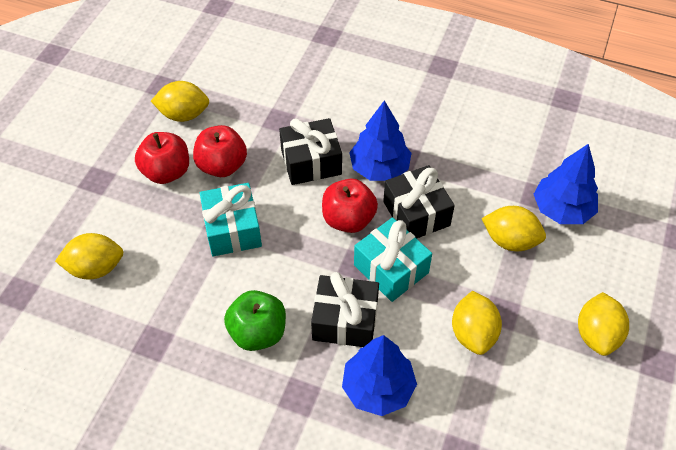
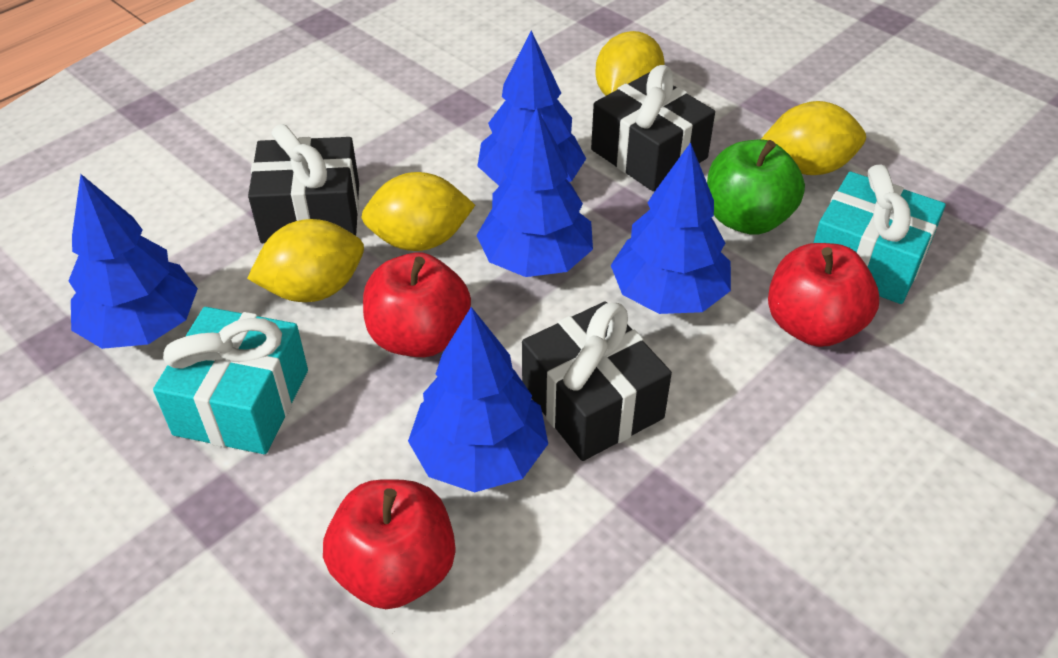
blue tree: [342,335,417,416] [349,100,412,181] [533,144,598,224] = 3 -> [69,174,198,349] [408,307,548,492] [476,108,593,277] [478,30,586,186] [611,142,731,314] = 5
yellow lemon: [55,233,123,280] [151,81,209,122] [452,291,502,355] [482,206,546,251] [578,292,629,356] = 5 -> [247,219,364,302] [361,172,475,251] [595,31,665,96] [761,101,866,175] = 4

